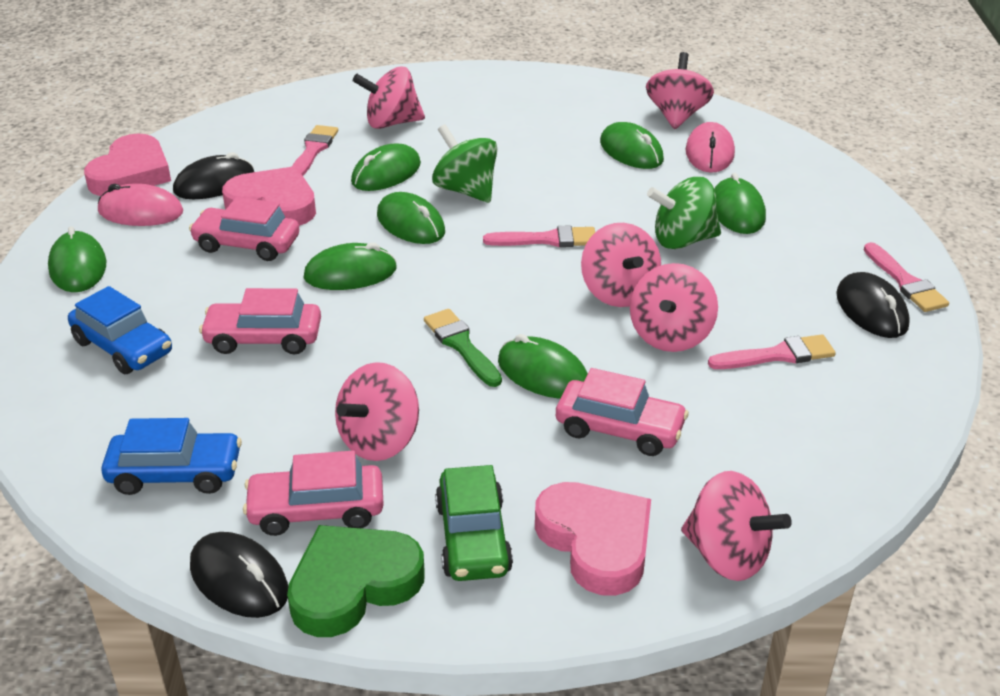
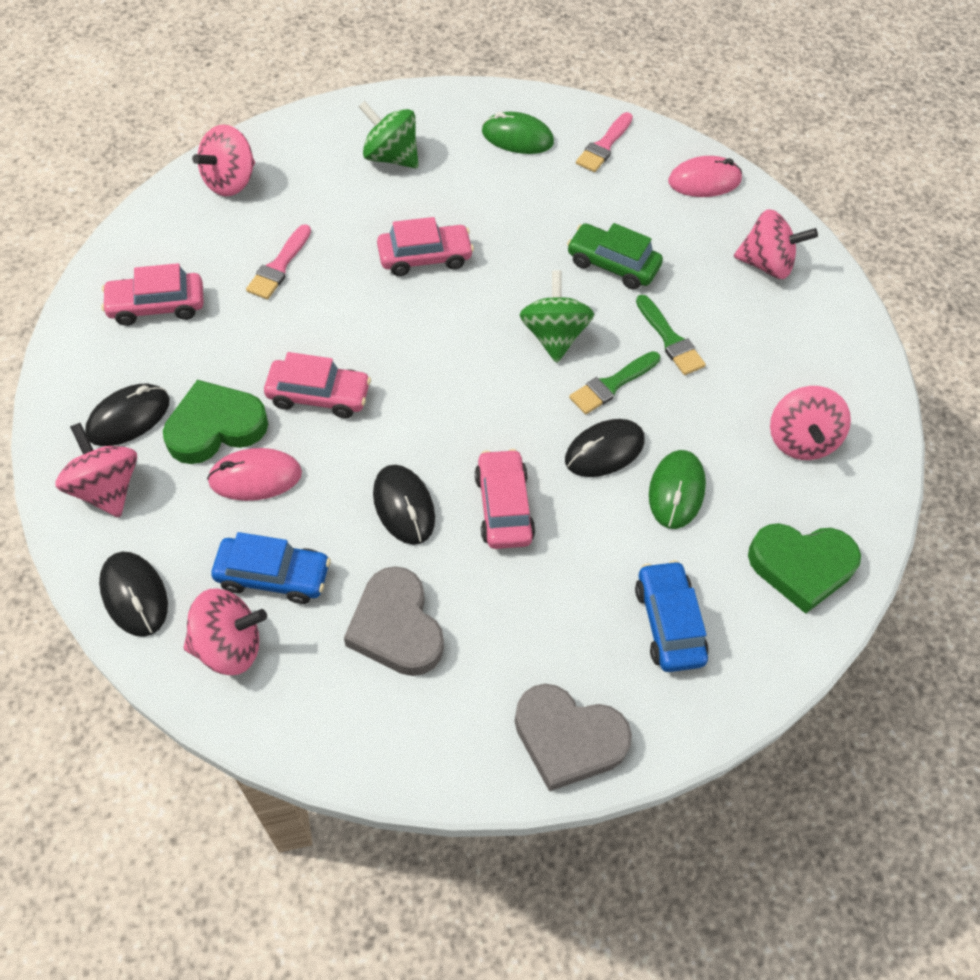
black mouse: [173,152,254,199] [190,532,288,618] [836,272,910,338] = 3 -> [85,384,170,446] [99,552,168,637] [373,465,435,545] [565,419,644,477] = 4
green brush: [424,309,502,387] = 1 -> [569,351,660,414] [636,295,706,375] = 2
green heart: [287,525,425,637] = 1 -> [163,380,268,464] [748,523,861,614] = 2
green mouse: [48,226,107,292] [304,243,397,290] [351,144,421,191] [377,192,445,244] [498,334,588,399] [600,122,664,169] [714,173,766,234] = 7 -> [482,112,554,154] [649,450,706,529] = 2
grey heart: none = 0 -> [344,566,444,676] [515,684,632,791] = 2
pink brush: [292,125,338,176] [483,226,595,247] [708,334,836,369] [864,242,949,312] = 4 -> [246,224,311,300] [576,112,633,172] = 2
pink heart: [84,133,171,196] [222,166,316,226] [535,482,651,596] = 3 -> none = 0
pink spinning top: [335,362,419,461] [353,66,425,129] [581,223,661,307] [630,263,718,352] [646,52,714,129] [681,471,792,581] = 6 -> [56,423,137,518] [184,589,267,675] [192,124,255,197] [733,209,818,279] [770,386,851,460] = 5

